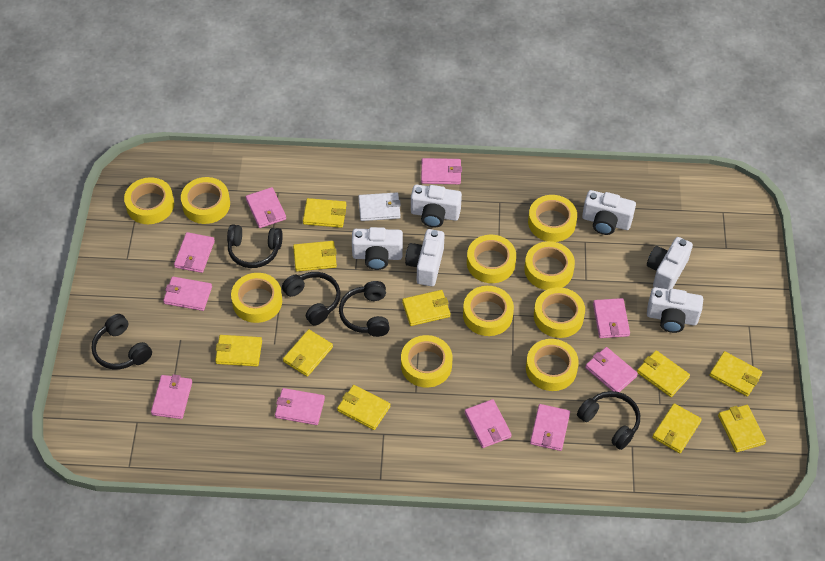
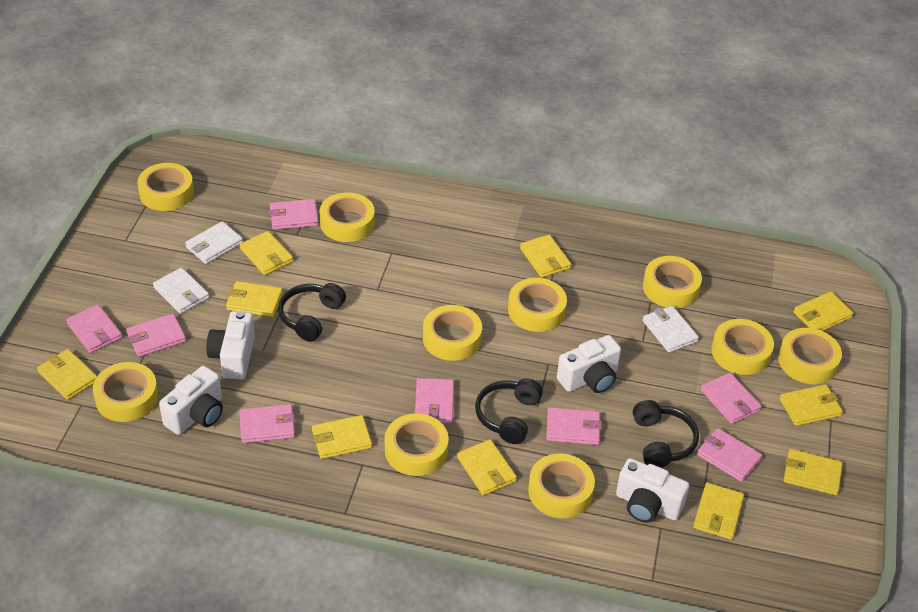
black headphones: [91,314,152,370] [227,224,283,268] [282,272,340,326] [339,281,390,337] [577,391,640,450] = 5 -> [278,283,346,342] [475,378,543,444] [633,400,699,468] = 3
pink wallet: [151,374,192,419] [163,277,212,311] [174,232,215,273] [246,187,286,228] [275,388,325,425] [421,158,462,184] [465,399,512,448] [530,404,570,451] [585,347,638,392] [593,298,630,338] = 10 -> [66,304,122,353] [126,313,186,357] [239,404,295,443] [269,199,319,230] [415,378,454,423] [546,407,602,445] [697,428,762,482] [701,373,761,424] = 8
white camera: [352,227,403,270] [405,229,444,286] [411,185,462,228] [582,190,636,235] [647,237,693,290] [647,287,703,333] = 6 -> [159,366,223,435] [206,311,255,380] [557,335,621,393] [616,458,689,523] = 4
white wallet: [358,192,401,221] = 1 -> [153,267,209,314] [185,221,243,264] [643,305,699,353] = 3

